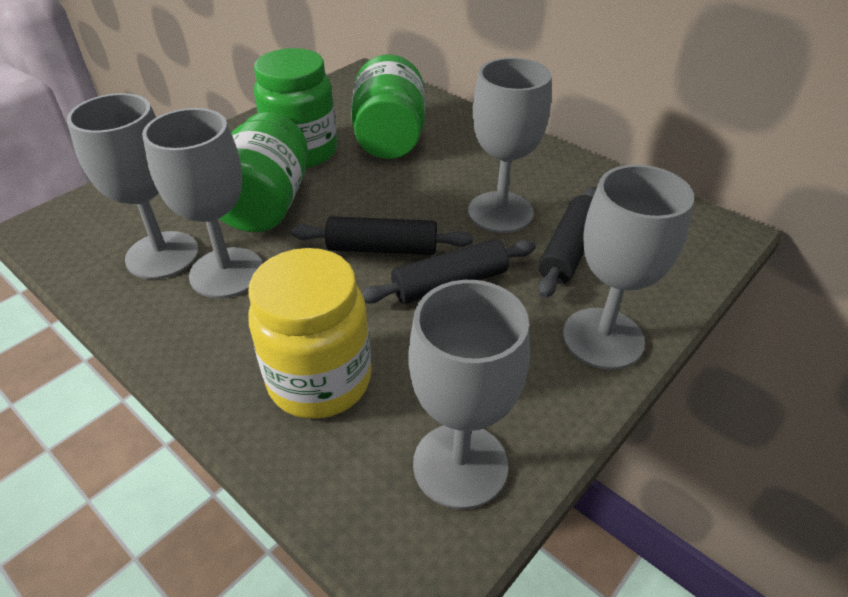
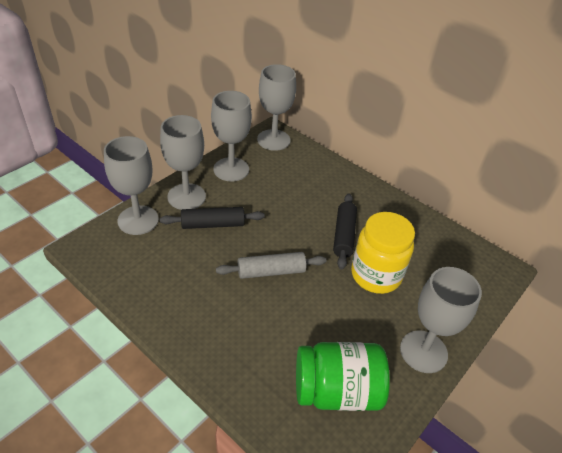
black rolling pin: [291,216,473,255] [361,239,536,304] [538,187,597,298] = 3 -> [160,207,265,229] [333,193,357,270] = 2
green jar: [219,112,308,232] [254,48,337,168] [351,55,425,159] = 3 -> [296,342,390,411] = 1
grey rolling pin: none = 0 -> [216,252,326,279] = 1

